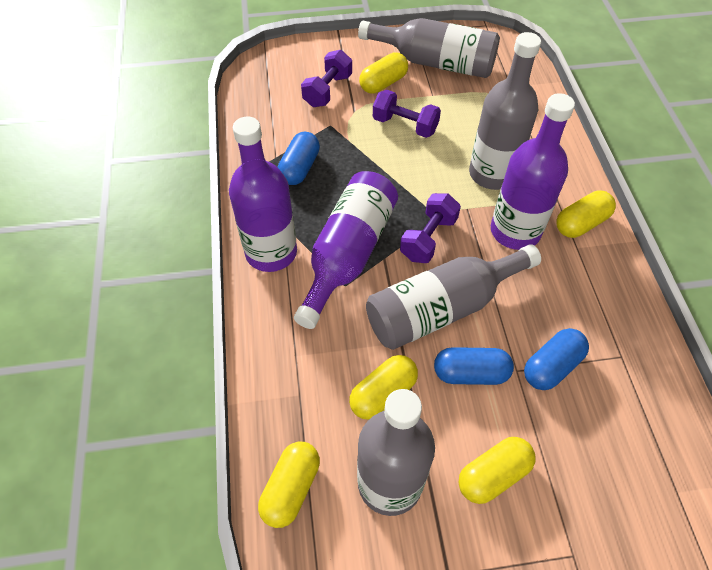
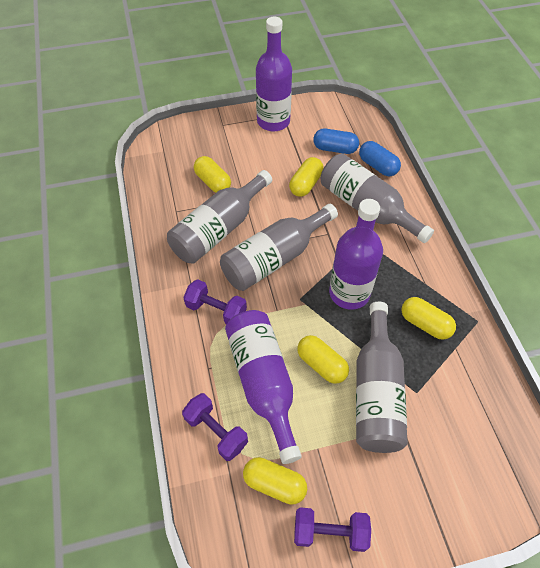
blue capsule: [278,132,320,185] [434,347,514,385] [524,328,589,390] = 3 -> [313,129,359,154] [359,141,401,176] = 2

